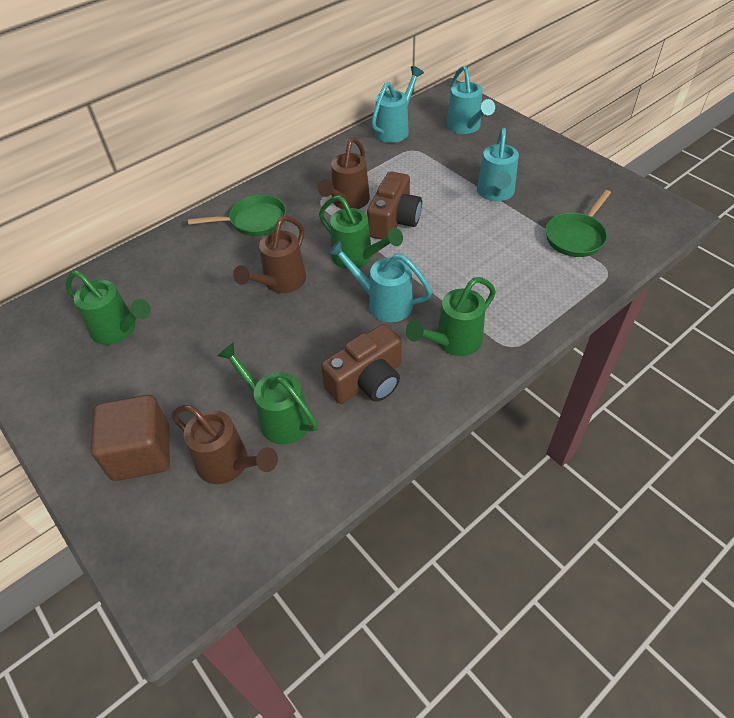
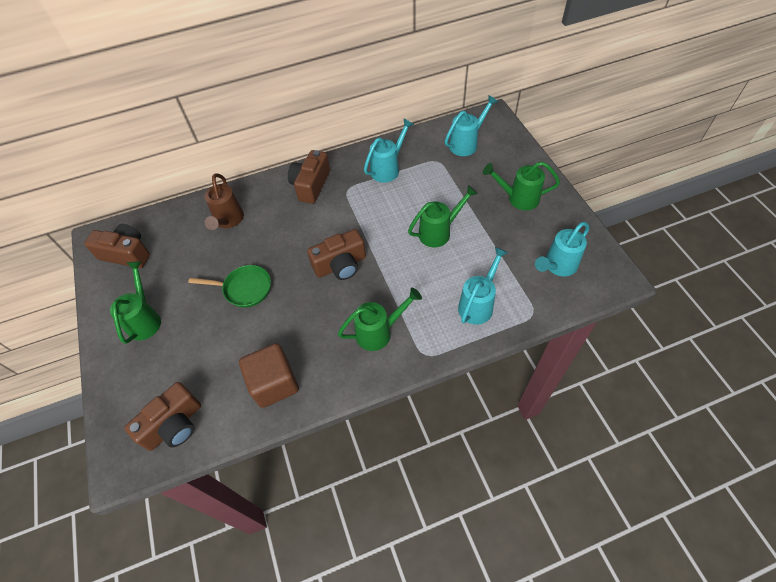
brown camera: [321,324,402,404] [367,171,422,240] = 2 -> [84,224,150,268] [124,382,201,451] [288,150,330,204] [307,229,366,280] = 4
brown watering can: [172,405,278,484] [233,216,306,293] [317,137,370,209] = 3 -> [205,174,244,230] = 1
green pan: [188,195,286,236] [546,190,611,257] = 2 -> [188,265,271,307] = 1

